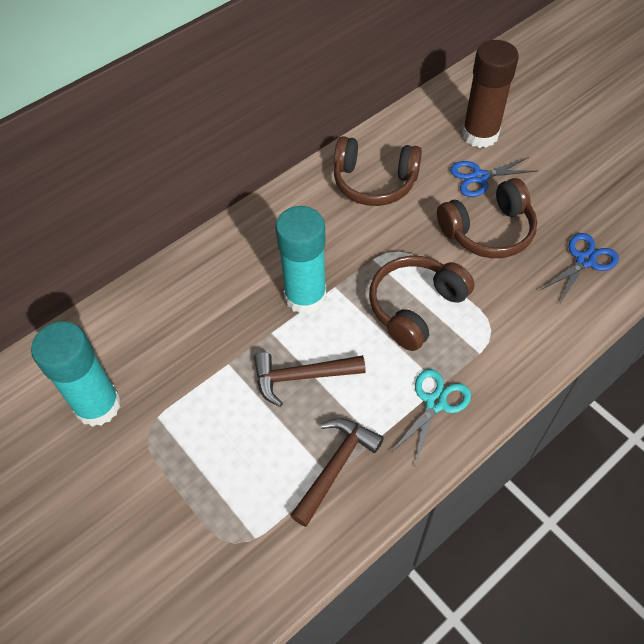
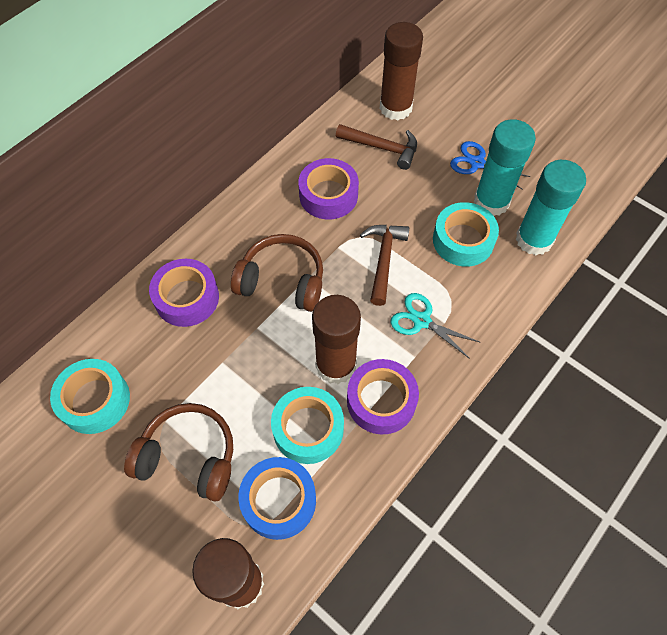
blue scissors: [450,157,537,197] [540,233,619,305] = 2 -> [450,141,531,190] = 1
blue tape: none = 0 -> [238,457,316,540] = 1
brown glue stick: [462,40,519,148] = 1 -> [192,538,264,609] [312,295,361,384] [380,22,423,120] = 3
brown headphones: [334,136,422,206] [369,256,475,351] [437,178,537,258] = 3 -> [124,403,233,502] [231,234,323,312] = 2
purple tape: none = 0 -> [149,259,219,327] [298,158,359,219] [347,359,419,435] = 3
turquoise tape: none = 0 -> [50,359,130,434] [271,387,344,464] [433,202,499,267] = 3

